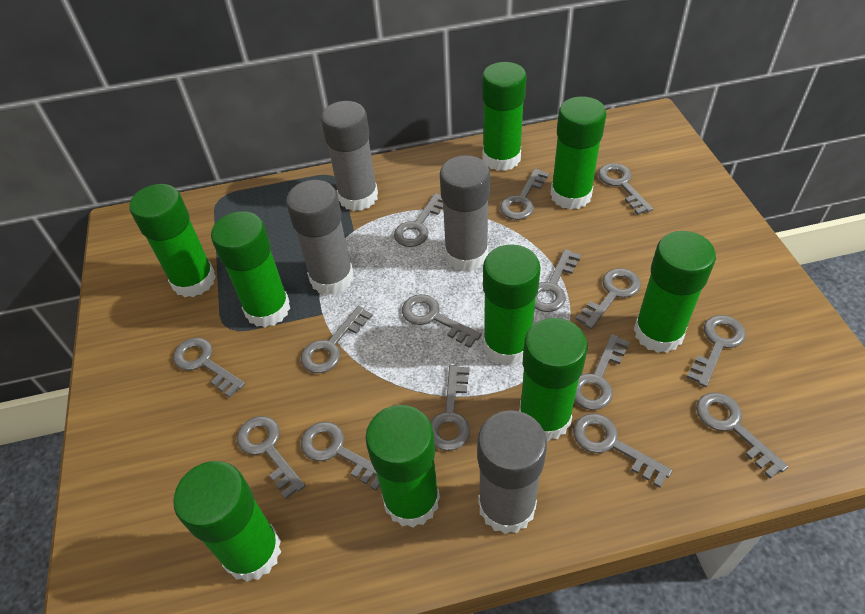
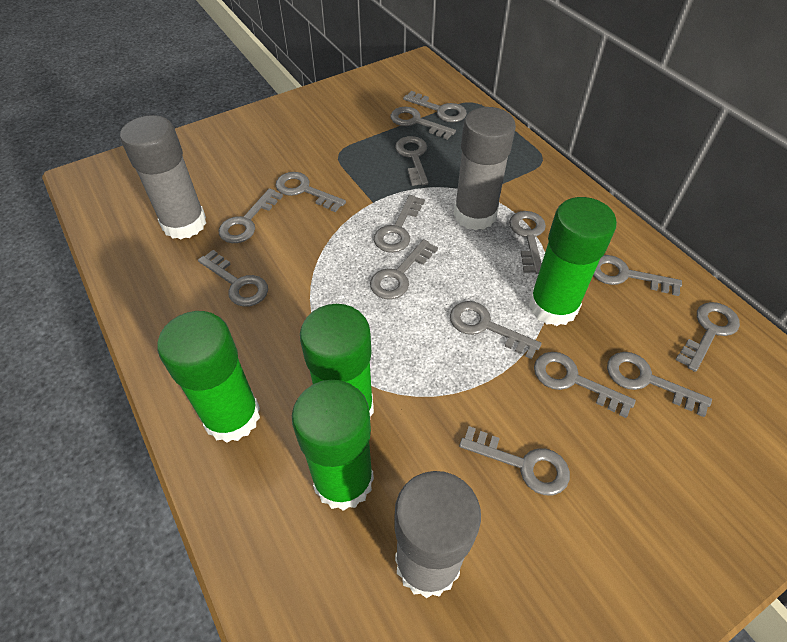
green glue stick: [129,184,216,297] [174,461,281,582] [211,211,290,327] [365,405,440,528] [482,62,526,171] [483,244,541,365] [519,318,588,441] [550,96,606,210] [634,231,716,353] = 9 -> [157,311,260,443] [292,380,374,511] [300,304,374,416] [529,197,617,326] = 4
grey glue stick: [286,180,354,295] [321,101,378,211] [440,155,490,271] [477,410,547,534] = 4 -> [120,115,206,240] [395,471,481,598] [454,107,516,230] = 3

